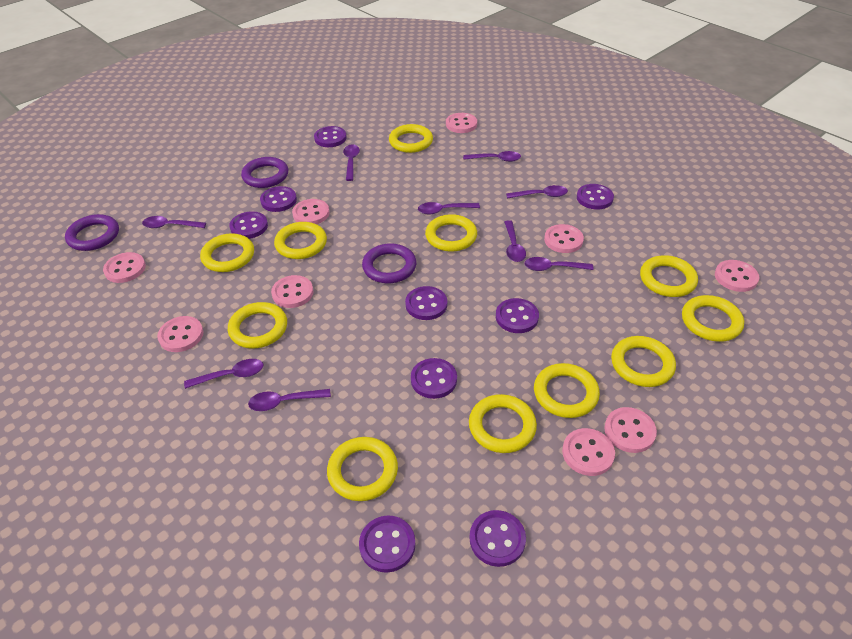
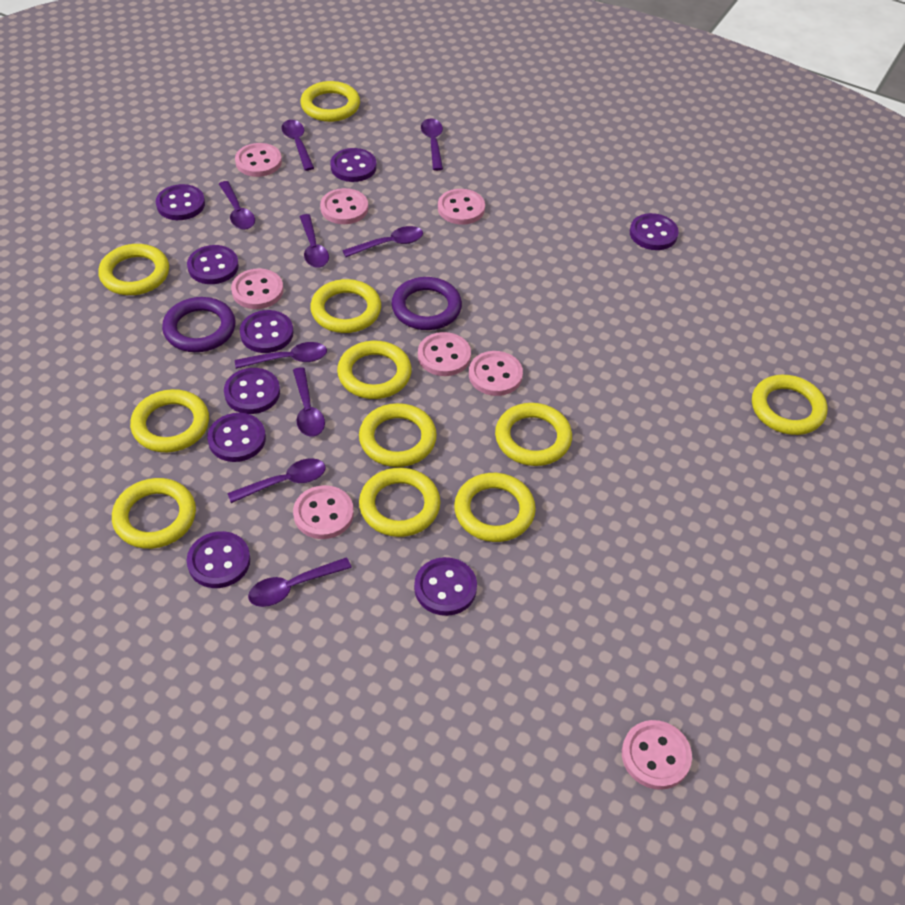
pink button: [103,252,146,283] [157,316,203,352] [271,275,313,308] [292,199,329,224] [446,113,477,133] [544,224,584,253] [562,428,615,476] [604,407,657,453] [715,260,759,292] = 9 -> [231,268,283,309] [235,143,282,177] [293,485,354,539] [320,188,368,224] [418,332,471,376] [438,189,485,225] [469,351,523,396] [622,720,692,790] = 8
purple ring: [65,214,119,251] [241,157,288,188] [362,243,416,283] = 3 -> [162,297,235,352] [392,277,462,330] = 2

